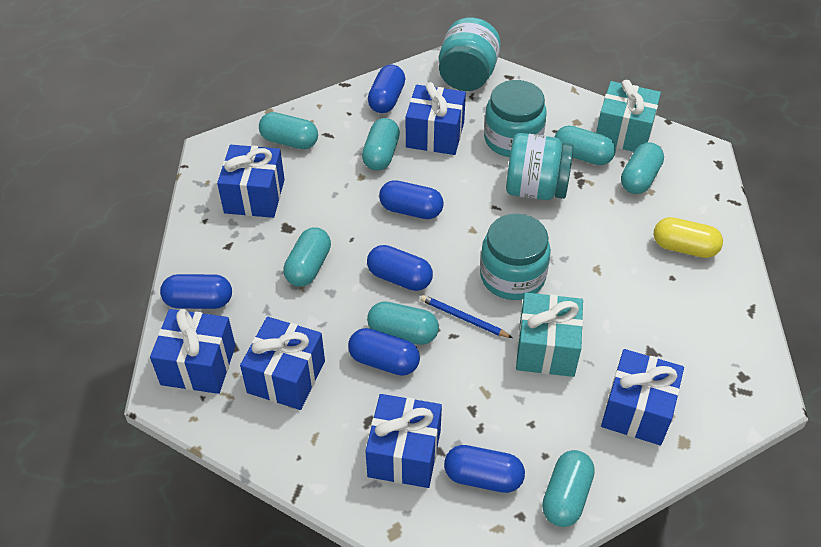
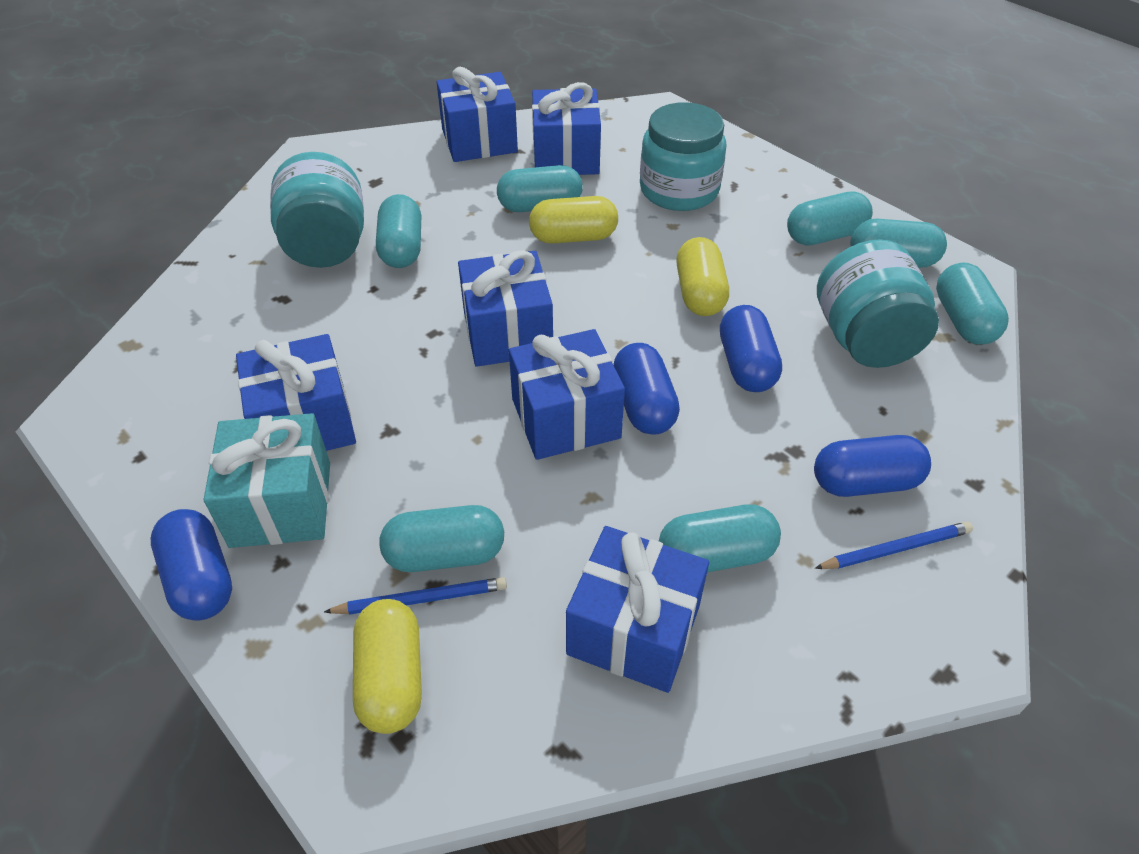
blue capsule: [160,274,232,309] [348,328,420,376] [367,245,433,291] [368,64,405,113] [379,180,444,219] [444,445,525,493] = 6 -> [151,509,232,621] [613,343,680,435] [720,305,782,392] [814,435,931,497] = 4
blue pencil: [421,295,513,338] = 1 -> [324,577,507,615] [815,521,973,569] = 2
turquoise gift: [516,292,583,377] [596,80,661,152] = 2 -> [204,413,330,548] = 1
turquoise jar: [439,17,501,91] [480,213,551,300] [484,80,547,157] [506,133,574,200] = 4 -> [270,152,364,268] [640,102,726,211] [817,239,939,368] = 3
yellow capsule: [653,217,723,258] = 1 -> [353,599,422,734] [529,196,618,244] [676,237,729,316] = 3

